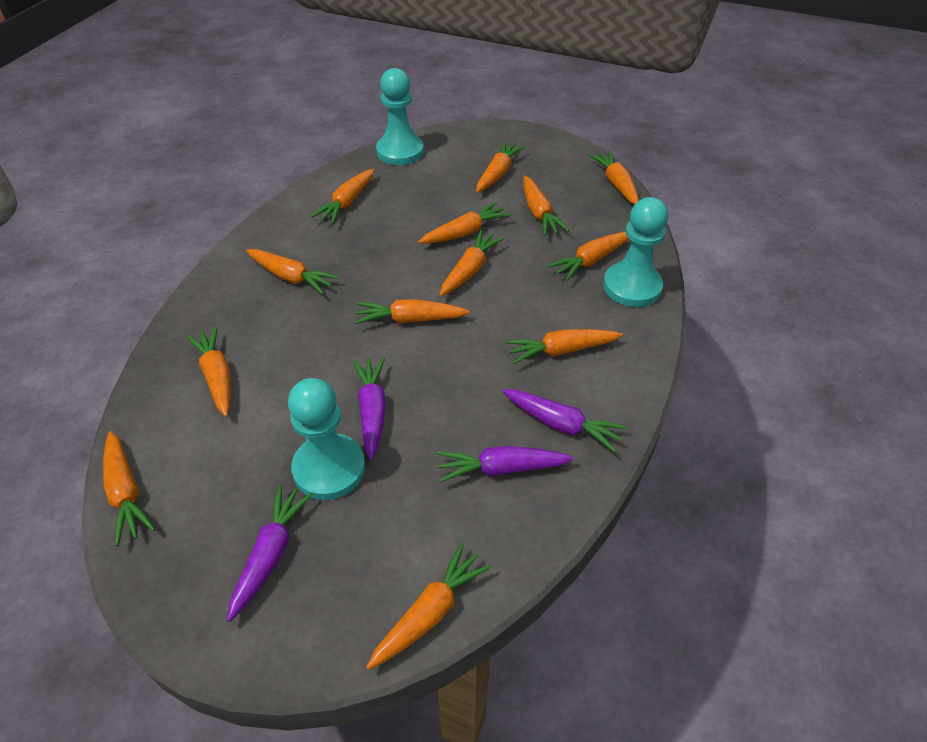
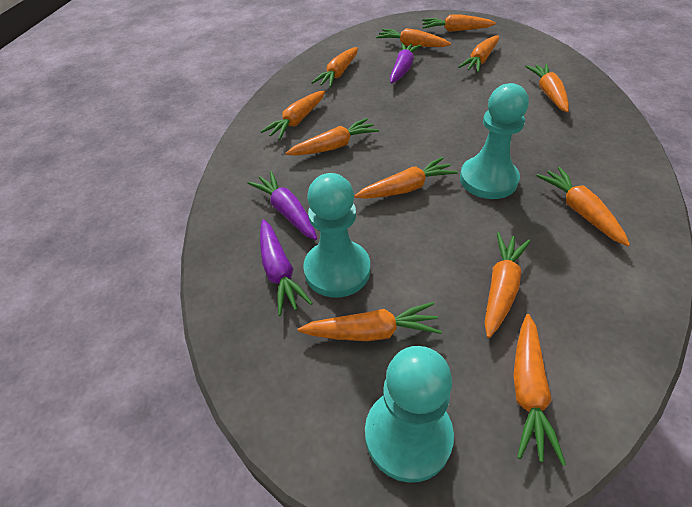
orange carrot: [103,431,155,546] [186,326,231,417] [246,249,339,294] [311,169,375,224] [355,299,469,324] [366,543,492,670] [418,202,511,243] [440,230,504,296] [476,141,525,192] [505,329,623,364] [523,176,569,236] [548,232,629,281] [589,150,639,205] = 13 -> [260,91,325,140] [285,118,379,156] [298,302,442,341] [311,47,358,88] [354,157,458,199] [376,28,451,47] [422,15,496,32] [458,35,499,73] [484,232,530,338] [513,314,566,466] [525,64,569,112] [536,167,630,246] = 12
purple carrot: [227,485,313,622] [353,357,386,460] [437,446,574,482] [502,389,627,452] = 4 -> [248,171,317,240] [260,219,313,316] [390,43,421,83] = 3

